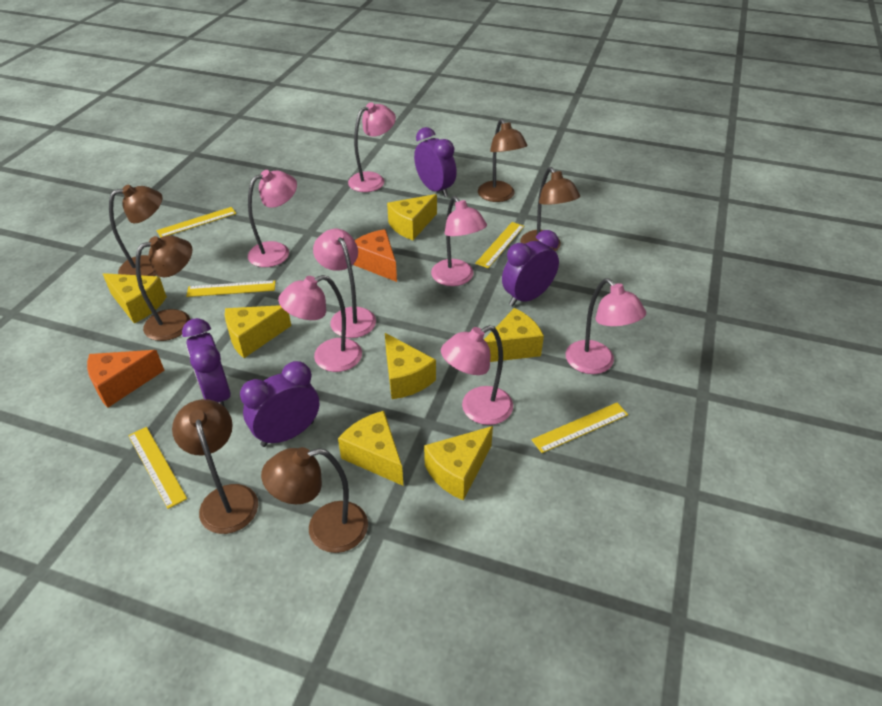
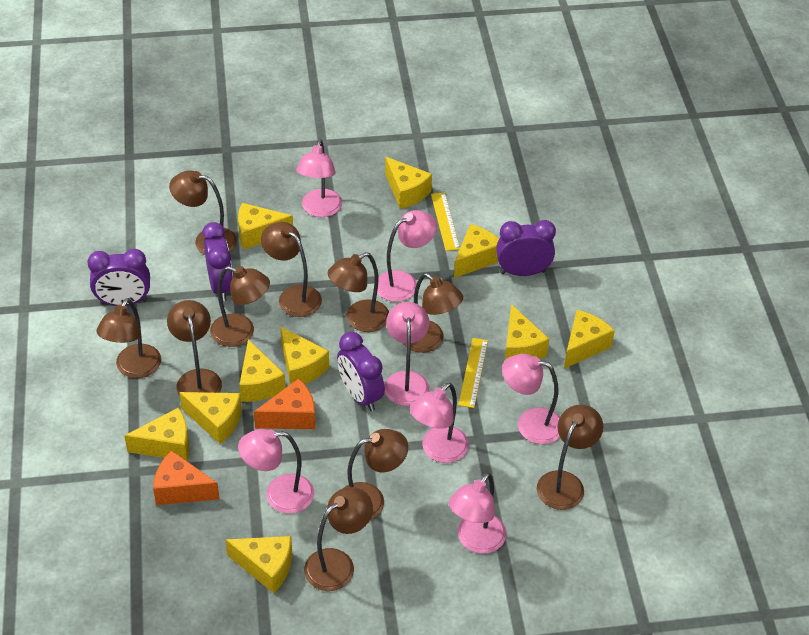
brown lamp: [109,185,163,276] [135,236,192,341] [172,399,258,534] [261,447,368,553] [478,119,527,202] [520,167,580,252] = 6 -> [96,298,161,378] [167,300,222,396] [169,170,237,255] [210,266,270,347] [261,222,322,317] [304,487,373,591] [328,252,389,332] [343,429,408,520] [403,273,463,353] [537,405,603,510] = 10
yellow cheese: [103,273,167,323] [225,305,291,358] [338,411,403,486] [385,333,436,399] [387,194,437,240] [424,426,493,501] [484,308,544,362] = 7 -> [124,407,189,461] [179,392,242,444] [226,536,292,593] [238,203,293,250] [239,339,286,402] [280,327,329,384] [385,157,432,209] [454,224,499,278] [505,304,549,360] [564,310,615,369] = 10
yellow ruler: [128,427,187,509] [157,207,236,237] [186,280,276,297] [475,222,524,268] [531,403,628,453] = 5 -> [431,192,460,251] [458,338,488,408] = 2

